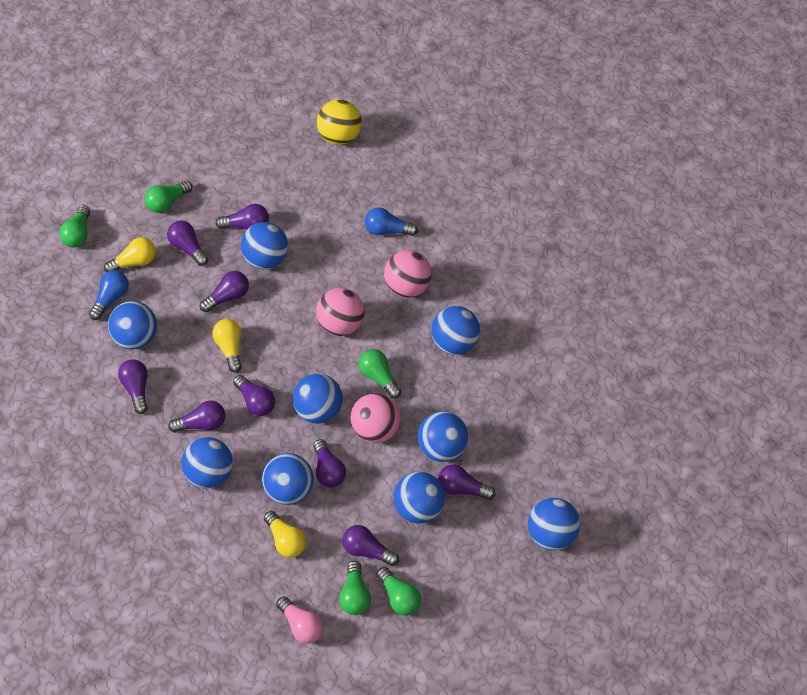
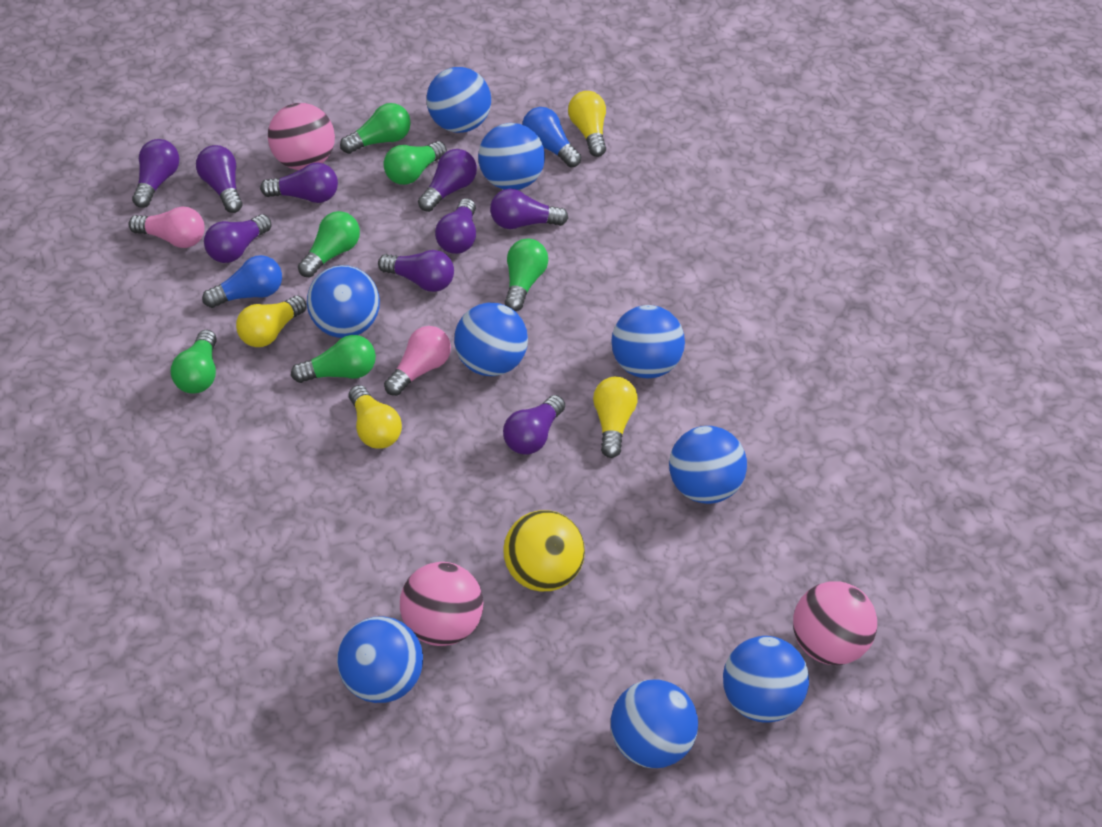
green light bulb: [59,205,90,247] [145,180,193,213] [339,561,371,615] [359,349,401,399] [377,567,421,616] = 5 -> [171,330,217,394] [291,335,376,383] [298,211,360,277] [340,103,411,154] [383,141,447,185] [505,239,548,311] = 6
pink light bulb: [276,596,323,644] = 1 -> [128,206,205,248] [384,326,451,396] = 2
yellow light bulb: [104,237,156,272] [212,319,242,373] [264,511,306,558] = 3 -> [236,296,307,347] [349,385,402,449] [568,91,606,157] [593,377,637,458] = 4

